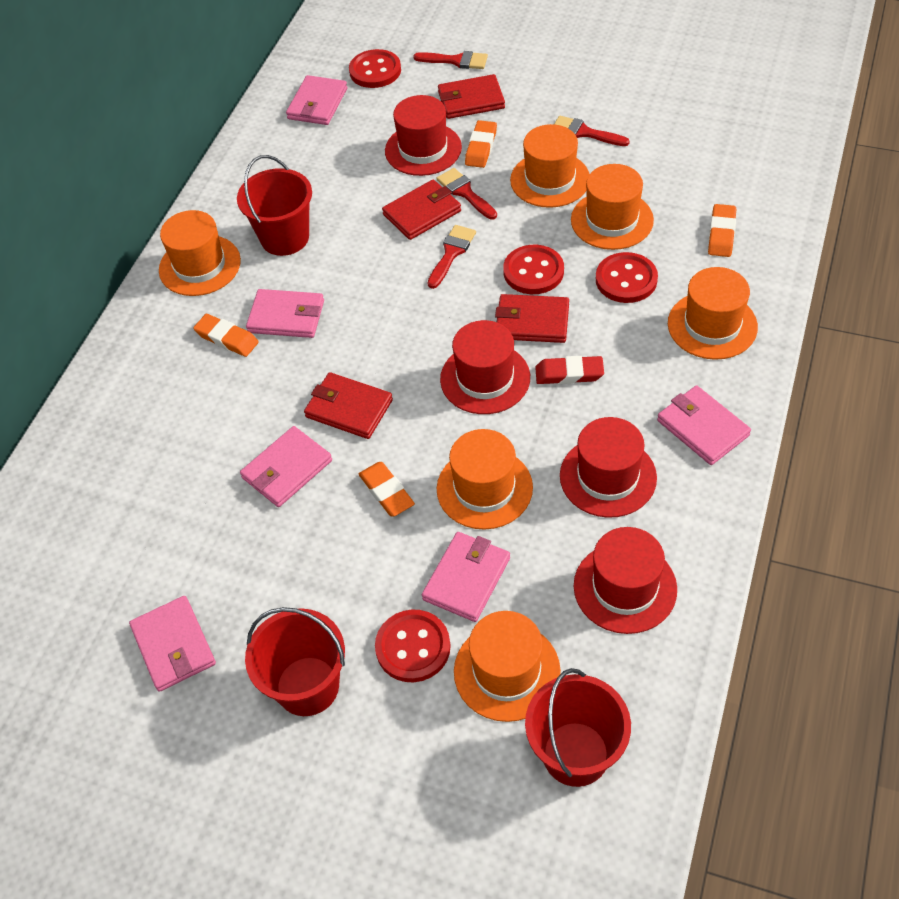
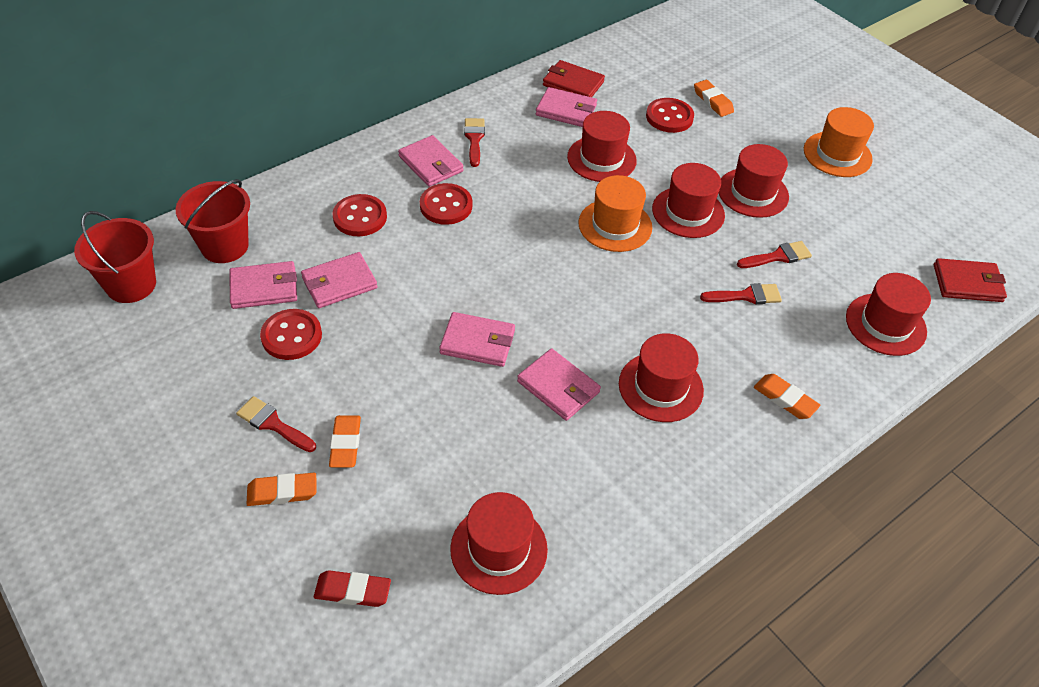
orange hat: [159,210,241,296] [437,429,533,530] [454,611,561,722] [510,124,590,208] [571,164,654,250] [668,267,758,360] = 6 -> [579,175,652,252] [804,107,874,177] = 2
red bucket: [237,155,312,256] [245,607,345,716] [525,668,631,787] = 3 -> [74,211,156,303] [176,179,250,263] = 2
red hat: [385,95,462,176] [440,320,530,414] [560,417,657,518] [574,527,677,634] = 4 -> [450,492,548,595] [567,111,637,182] [619,333,704,422] [652,163,725,238] [719,144,789,218] [846,273,931,356] = 6
red wallet: [304,372,393,439] [382,180,461,240] [438,74,505,119] [495,294,569,343] = 4 -> [543,60,605,97] [934,258,1007,302] = 2

